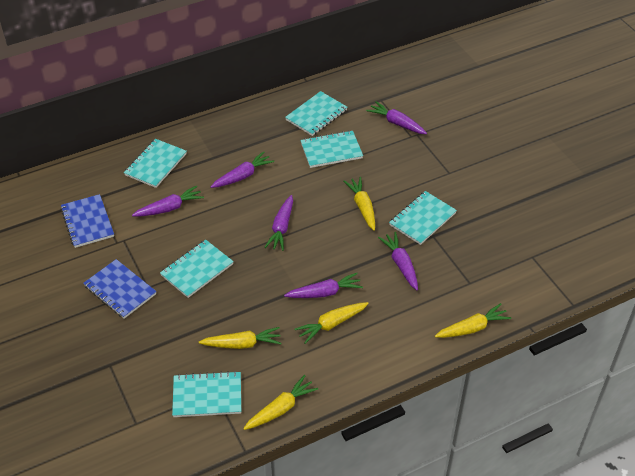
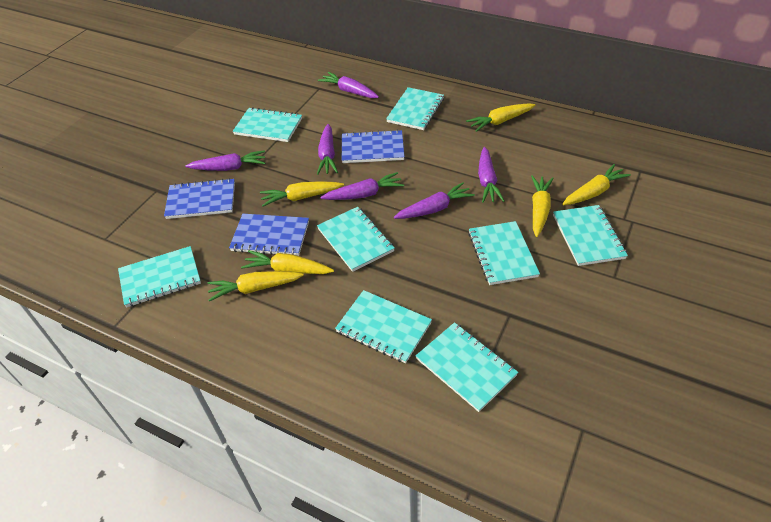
blue notebook: [61,194,114,248] [83,259,157,319] = 2 -> [164,178,235,219] [229,214,309,256] [342,130,405,163] = 3
turquoise notebook: [124,139,187,188] [160,240,234,298] [172,371,241,417] [285,91,347,136] [300,130,363,168] [389,191,457,245] = 6 -> [118,246,201,307] [233,107,302,142] [317,207,395,272] [335,290,432,363] [386,87,444,130] [416,322,518,412] [468,221,540,285] [553,205,628,266] = 8
yellow carrot: [199,327,281,349] [243,375,318,430] [295,302,369,344] [343,177,375,231] [435,303,511,338] = 5 -> [208,271,304,302] [241,250,334,274] [260,181,344,207] [466,103,535,132] [531,175,554,237] [562,164,631,205] = 6

